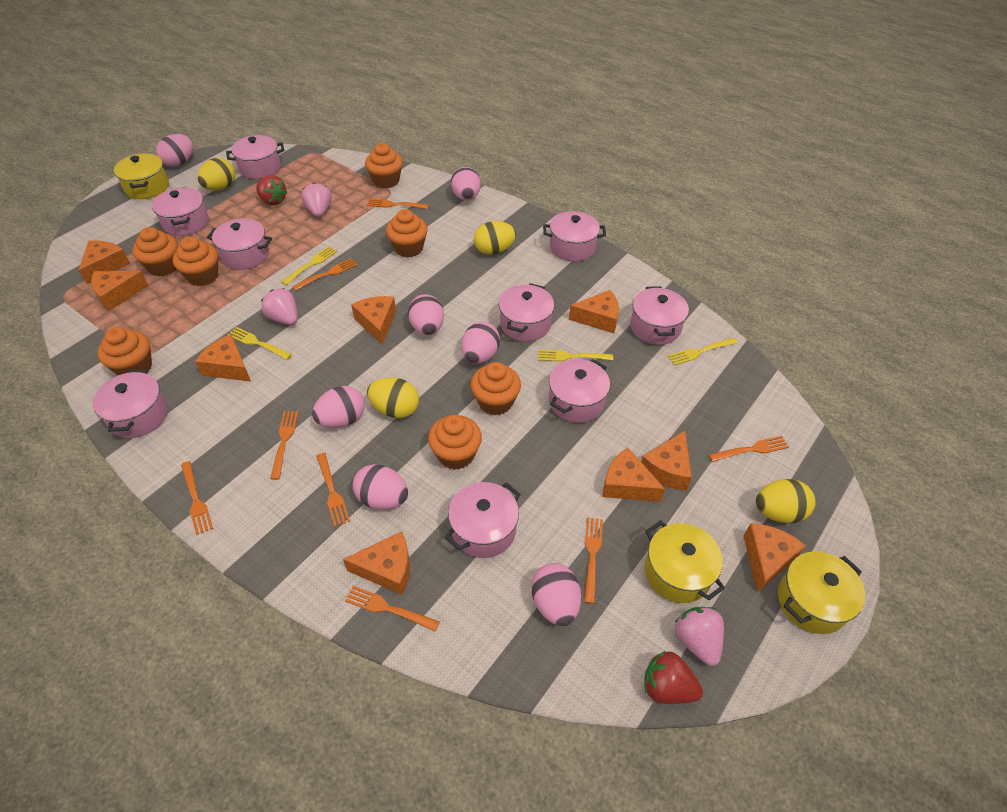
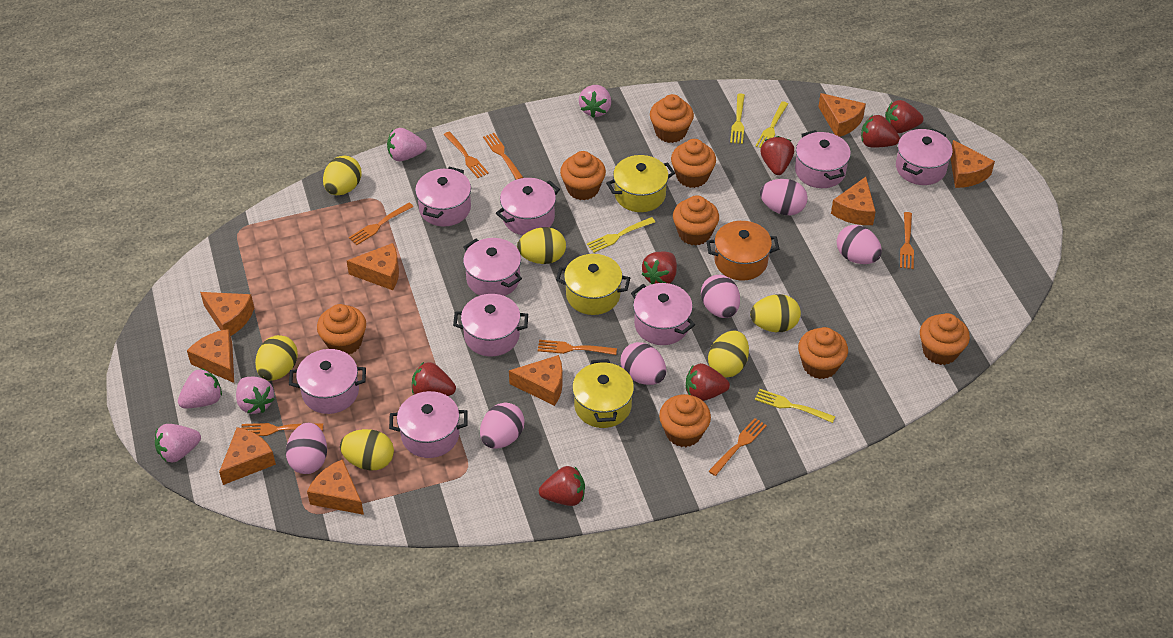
orange cupcake: [97,327,152,375] [132,227,178,276] [173,237,218,286] [365,143,403,188] [386,209,428,257] [428,415,482,470] [471,362,521,415] = 7 -> [317,304,366,354] [560,151,606,200] [650,94,694,143] [659,394,711,447] [671,139,716,188] [673,195,719,246] [798,327,848,379] [920,313,970,365] = 8
orange fork: [181,461,213,535] [270,411,298,480] [292,258,357,291] [316,453,350,527] [345,586,440,632] [367,199,429,209] [584,517,603,604] [709,436,789,462] = 8 -> [241,423,323,436] [349,203,414,245] [444,131,489,178] [483,133,523,180] [538,340,617,355] [709,418,767,476] [900,212,914,269] = 7
orange pot: none = 0 -> [706,221,779,280] = 1
pink egg: [156,134,193,167] [312,386,365,428] [353,464,408,510] [408,294,444,335] [451,167,481,200] [462,322,500,364] [532,563,581,626] = 7 -> [286,423,327,474] [480,403,525,449] [621,342,666,385] [701,274,740,318] [760,179,808,215] [837,225,882,264] = 6
pink strawberry: [261,288,298,325] [301,182,332,217] [675,607,724,666] = 3 -> [155,424,201,462] [178,368,222,408] [236,377,275,414] [387,128,427,161] [579,85,611,118] = 5
red strawberry: [256,175,287,205] [644,651,703,704] = 2 -> [412,362,456,396] [539,466,585,506] [642,252,677,284] [686,363,730,401] [760,136,794,175] [861,115,900,148] [885,100,924,133] = 7
yellow egg: [198,158,235,190] [367,377,419,418] [474,221,516,255] [756,479,815,523] = 4 -> [255,335,298,381] [323,156,361,195] [340,429,394,470] [517,227,566,264] [708,330,749,378] [750,294,801,332] = 6

